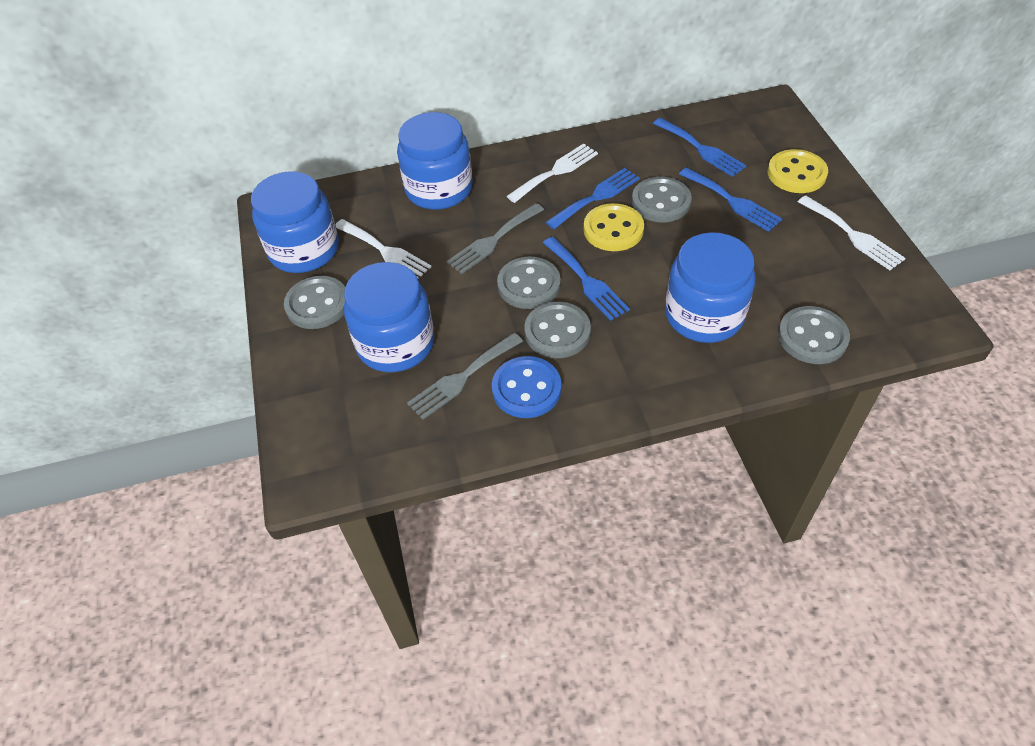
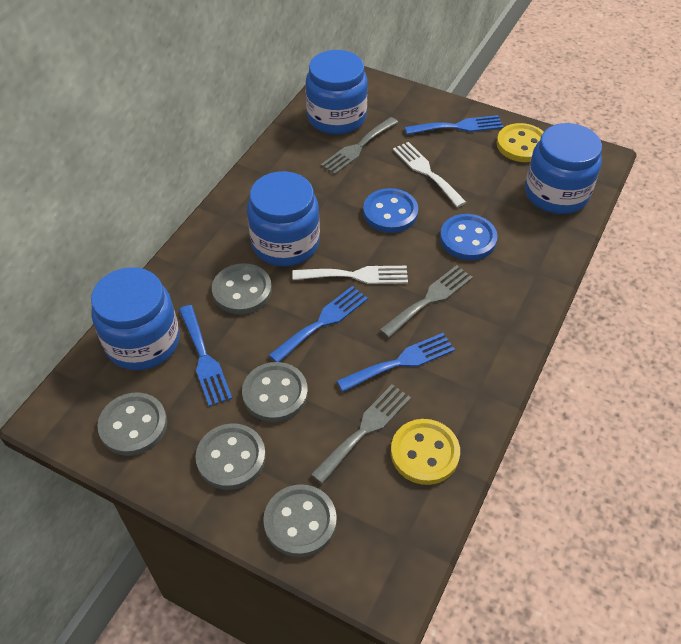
blue button: [492,356,561,418] = 1 -> [363,188,418,233] [440,214,498,260] = 2
grey fork: [407,333,523,420] [447,203,544,274] = 2 -> [311,384,411,484] [321,117,398,175] [380,265,473,338] = 3
white fork: [335,219,432,279] [507,143,598,203] [798,195,906,270] = 3 -> [293,266,408,284] [393,142,466,207] = 2

